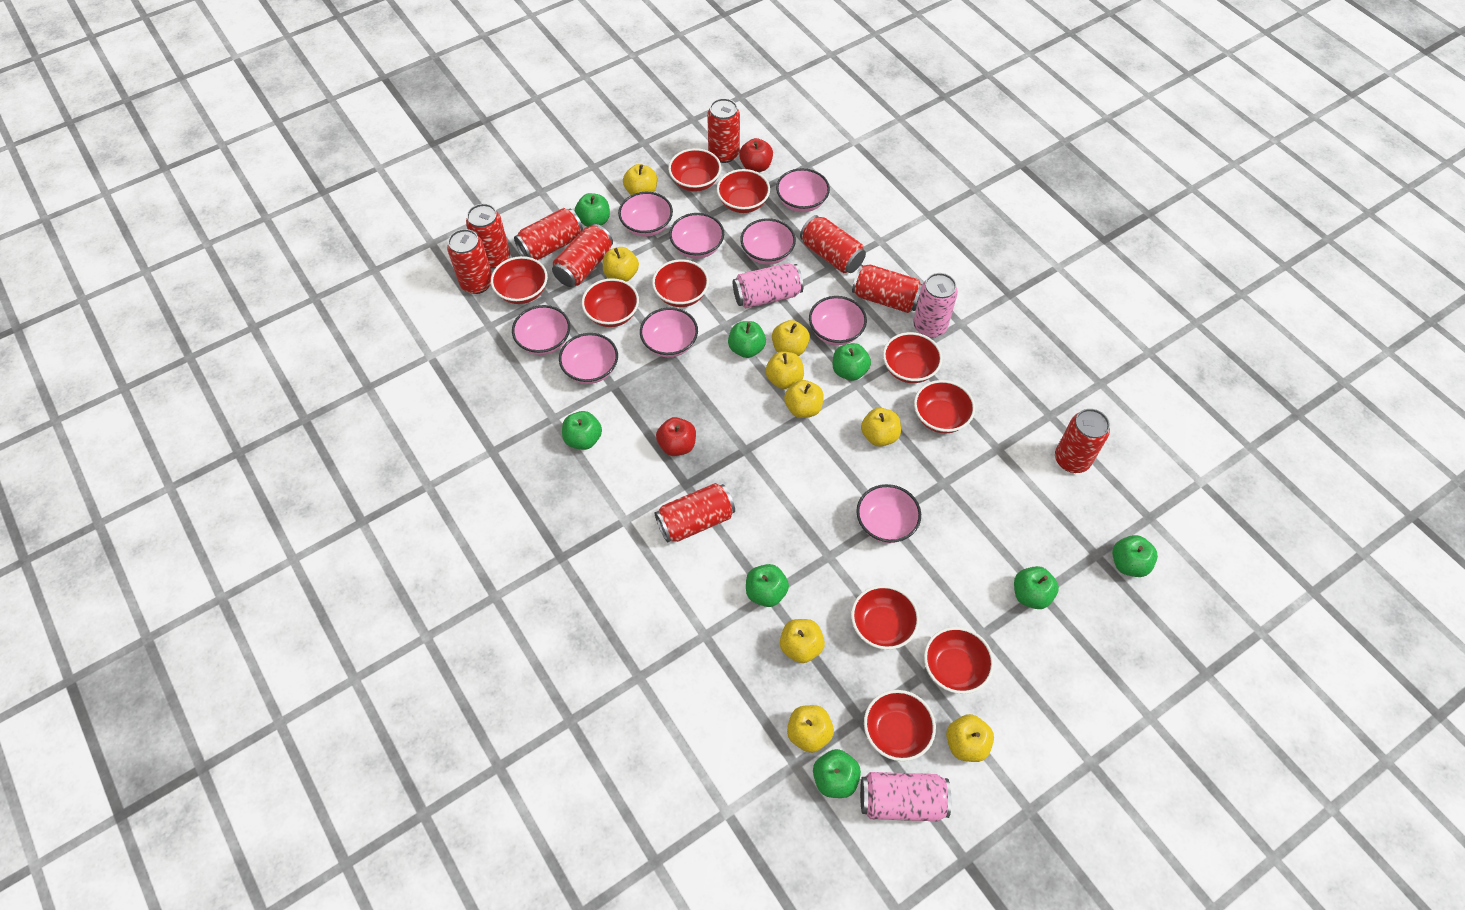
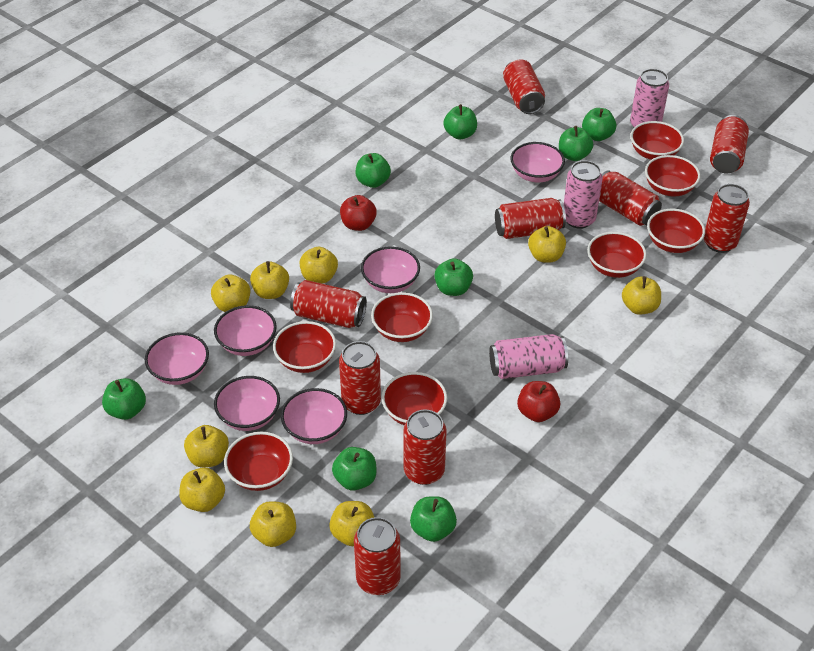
pink bowl: [512,305,570,355] [559,333,618,384] [618,192,673,237] [640,307,698,357] [669,213,724,259] [740,218,796,265] [776,168,830,212] [809,296,867,345] [856,484,921,543] = 9 -> [145,332,209,385] [214,305,277,356] [214,376,280,431] [281,388,347,444] [361,246,420,293] [510,142,565,182] = 6
red bowl: [491,256,548,304] [582,278,639,327] [652,259,709,307] [668,148,721,192] [717,169,770,213] [851,585,920,650] [864,690,936,761] [883,332,942,383] [914,380,975,433] [924,627,994,694] = 10 -> [224,432,293,491] [273,321,336,373] [371,292,433,342] [382,372,447,425] [587,232,647,278] [630,121,684,160] [645,155,700,196] [647,209,705,253] = 8

